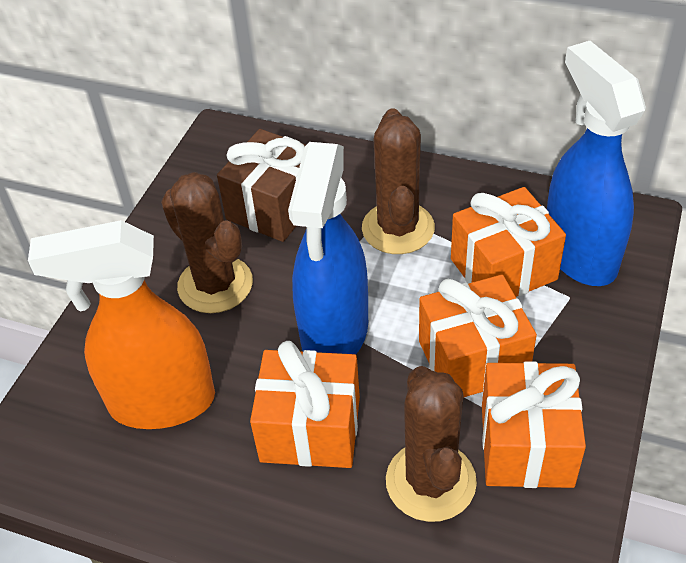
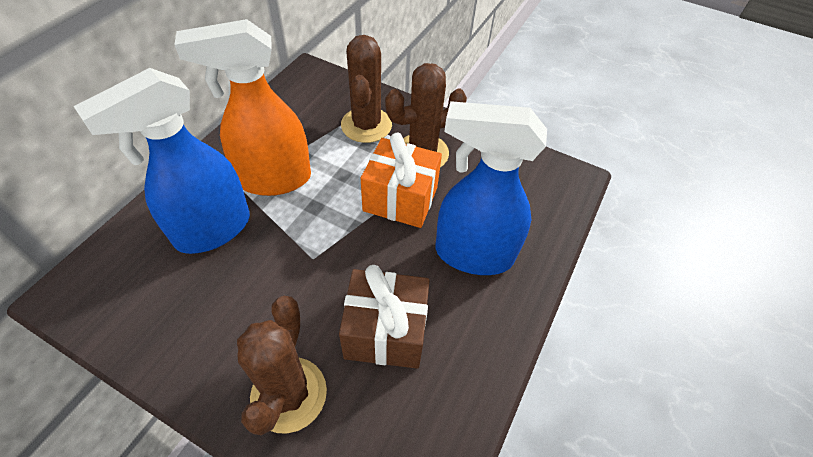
orange gift: [250,341,360,468] [419,275,537,398] [451,187,566,297] [482,361,586,488] = 4 -> [361,132,442,228] = 1

